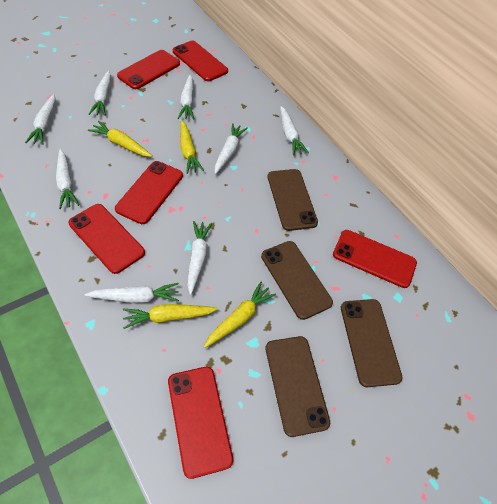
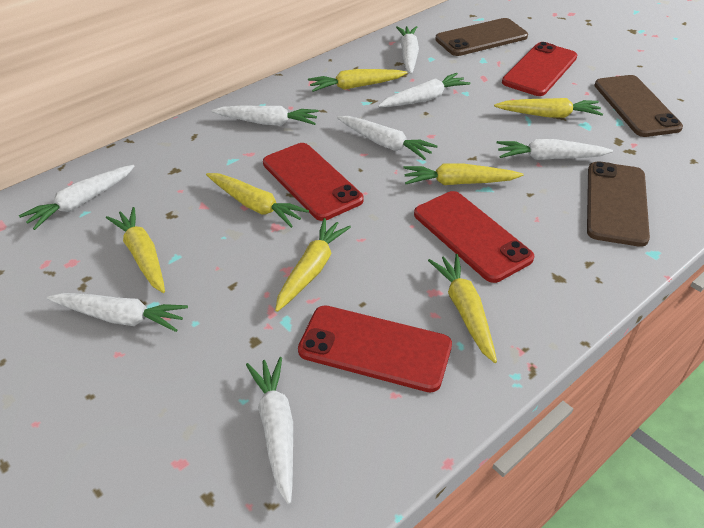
brown phone: [261,241,333,320] [265,336,330,437] [267,169,318,231] [341,299,403,387] = 4 -> [435,18,528,56] [587,161,650,247] [594,75,683,137] = 3
red phone: [69,204,145,274] [115,161,183,224] [117,50,180,89] [168,367,233,479] [173,41,228,81] [333,230,417,288] = 6 -> [263,143,364,221] [298,305,452,392] [414,191,534,283] [502,42,577,96] = 4
yellow carrot: [88,121,152,157] [123,304,218,329] [180,120,204,174] [204,282,276,348] = 4 -> [106,207,165,293] [206,173,309,228] [275,218,351,312] [308,69,407,92] [403,163,523,185] [428,254,497,363] [494,98,603,118] = 7

